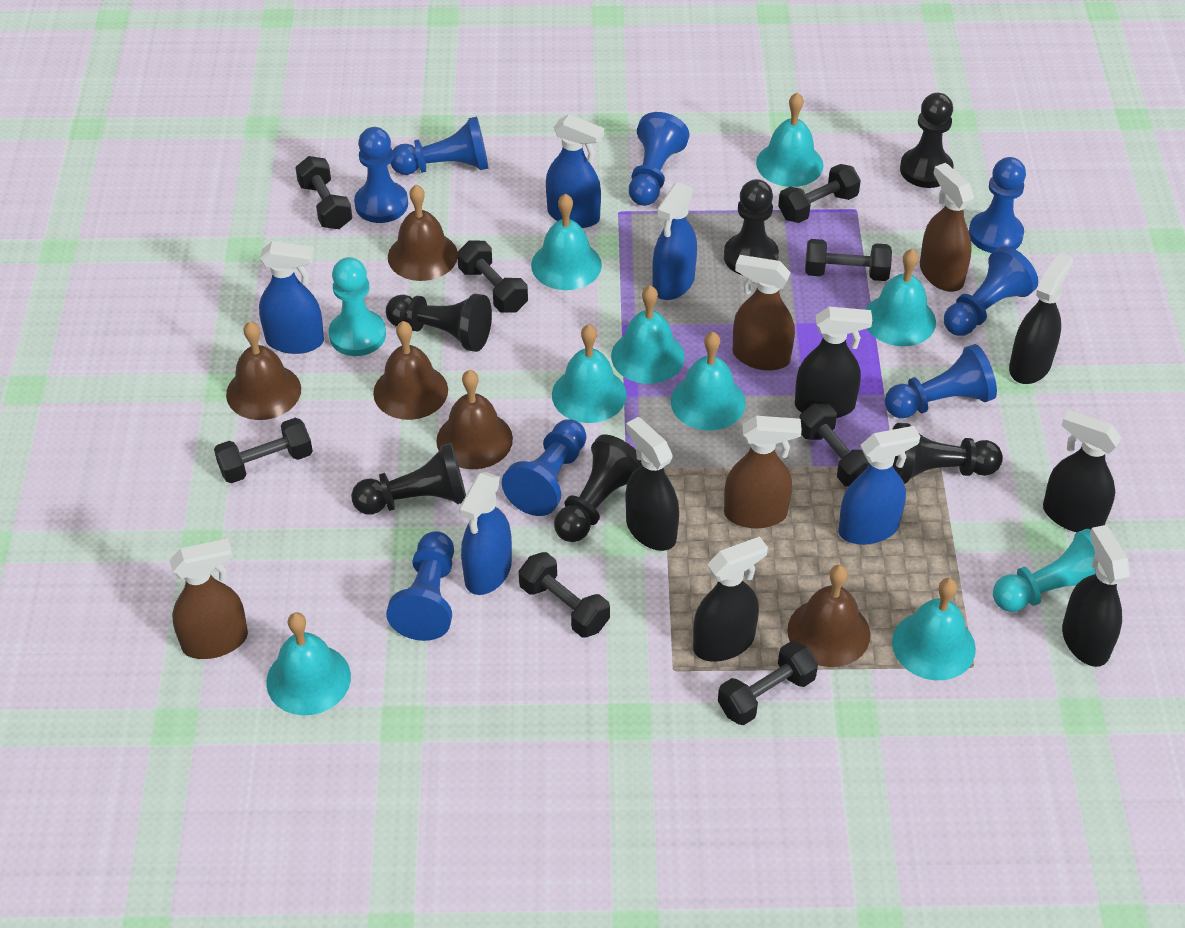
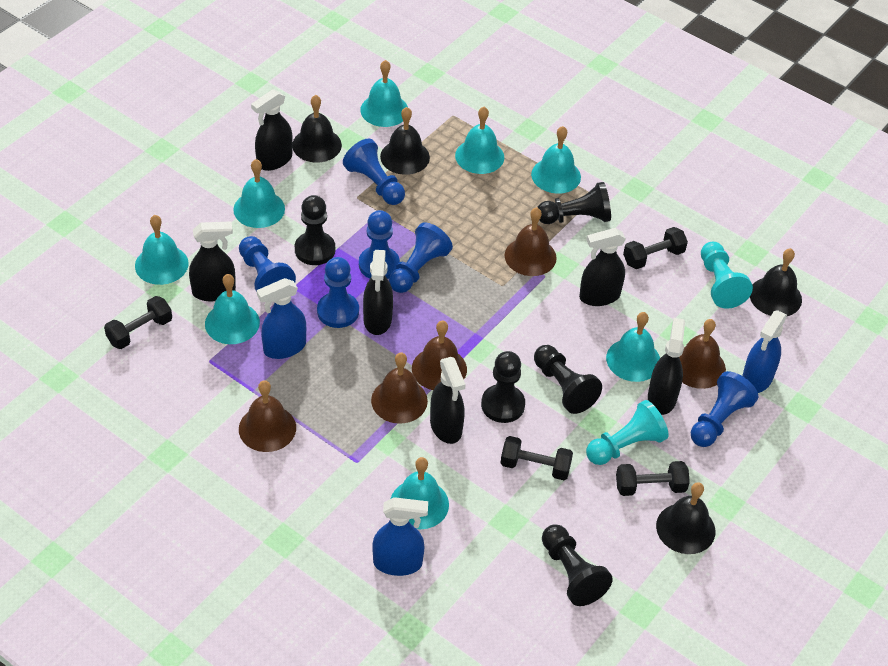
black bell: none = 0 -> [292,95,342,163] [380,107,430,175] [656,482,715,554] [750,248,802,316] = 4
black dumbbell: [214,418,313,483] [295,156,352,229] [457,240,528,313] [519,552,610,638] [718,641,818,725] [778,164,861,223] [799,403,869,487] [805,239,892,281] = 8 -> [104,296,172,349] [501,436,573,480] [616,461,690,496] [623,227,688,269] = 4
black pawn: [351,443,466,514] [386,294,492,352] [554,435,642,542] [724,179,779,276] [892,423,1003,484] [900,93,954,188] = 6 -> [295,195,335,265] [481,351,525,423] [534,345,602,414] [537,182,611,224] [542,524,613,606] = 5
blue pawn: [354,127,408,223] [386,531,454,641] [390,117,488,175] [502,419,587,516] [629,112,689,206] [885,344,997,418] [944,246,1038,336] [969,157,1026,253] = 8 -> [239,236,296,292] [317,257,359,328] [343,138,405,205] [359,210,400,279] [389,222,453,293] [691,371,758,447] = 6
blue spray bottle: [259,241,324,354] [459,472,512,595] [546,114,604,228] [652,182,697,300] [838,426,920,545] = 5 -> [257,278,306,359] [372,497,428,576] [742,310,787,393] = 3
brown spray bottle: [169,538,248,659] [724,416,802,528] [733,255,795,371] [920,163,974,292] = 4 -> none = 0

